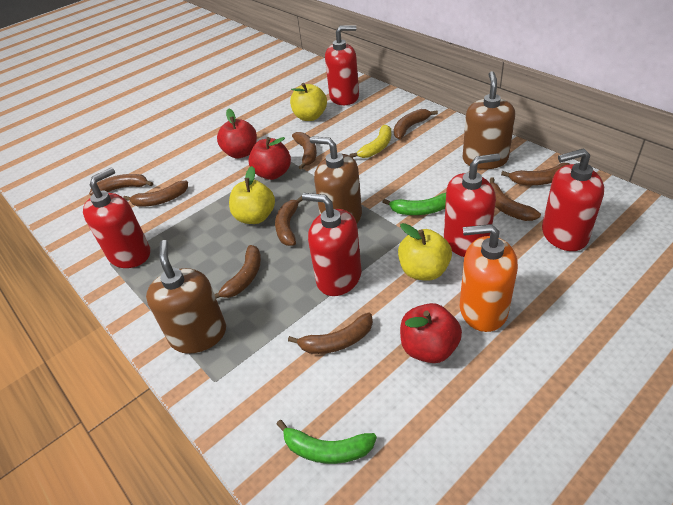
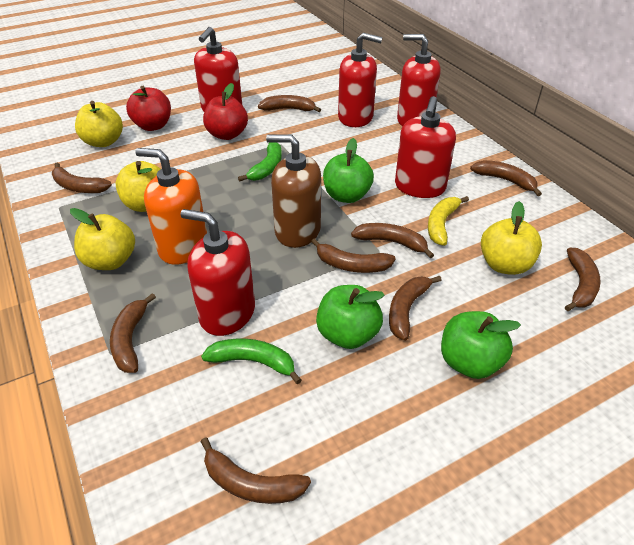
brown soap dispenser: [146,240,226,354] [310,136,362,223] [462,71,515,169] = 3 -> [266,134,321,248] = 1
green apple: none = 0 -> [316,285,384,349] [323,138,374,203] [441,311,521,379] = 3
red apple: [217,108,257,158] [248,137,291,180] [400,303,462,363] = 3 -> [126,86,171,131] [203,83,248,140] = 2
yellow apple: [229,166,275,224] [290,83,327,121] [398,223,452,281] = 3 -> [70,208,135,270] [75,101,123,147] [116,161,160,212] [481,201,542,275] = 4

